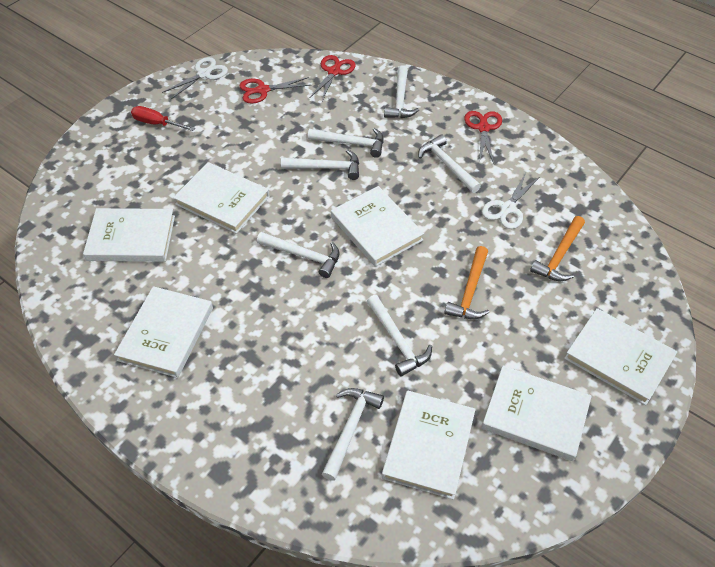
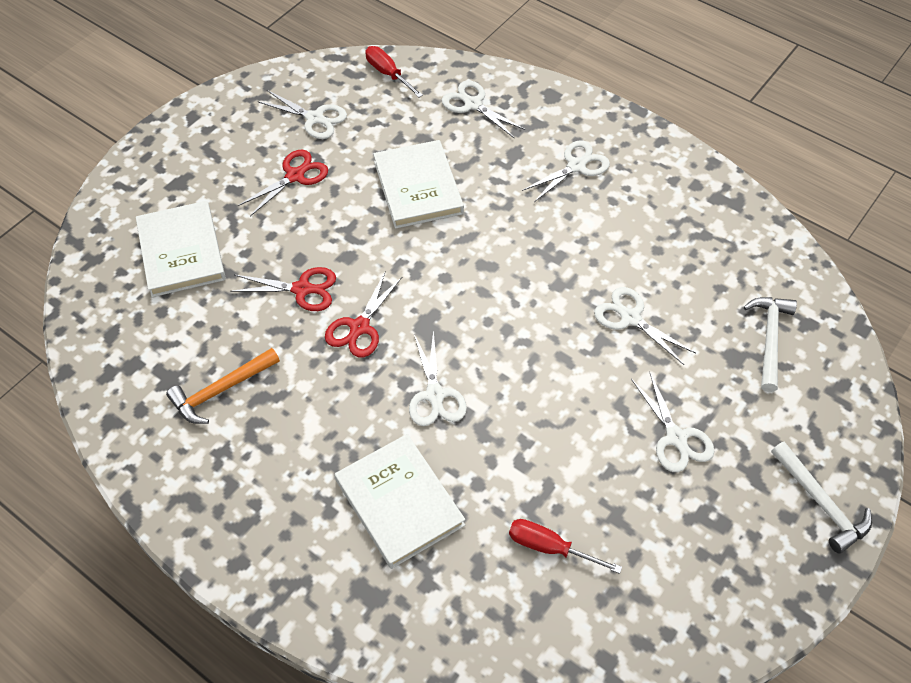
orange hammer: [444,246,489,319] [530,216,585,281] = 2 -> [166,348,280,424] = 1
red screwdriver: [131,106,195,131] = 1 -> [365,46,423,98] [509,519,622,574] = 2
white book: [83,208,175,262] [114,286,213,378] [173,162,270,234] [331,186,424,267] [382,390,476,500] [482,365,592,461] [564,308,677,405] = 7 -> [136,201,226,297] [335,434,465,569] [373,140,464,229] = 3
white hammer: [257,232,339,278] [281,149,359,180] [308,128,384,158] [322,388,384,481] [367,295,432,377] [384,65,419,118] [418,135,481,193] = 7 -> [744,297,797,392] [771,442,872,554] = 2
white scissors: [162,57,228,99] [482,173,539,229] = 2 -> [257,90,347,139] [409,330,467,426] [442,81,526,139] [522,140,610,202] [594,287,696,365] [631,371,714,472] = 6

